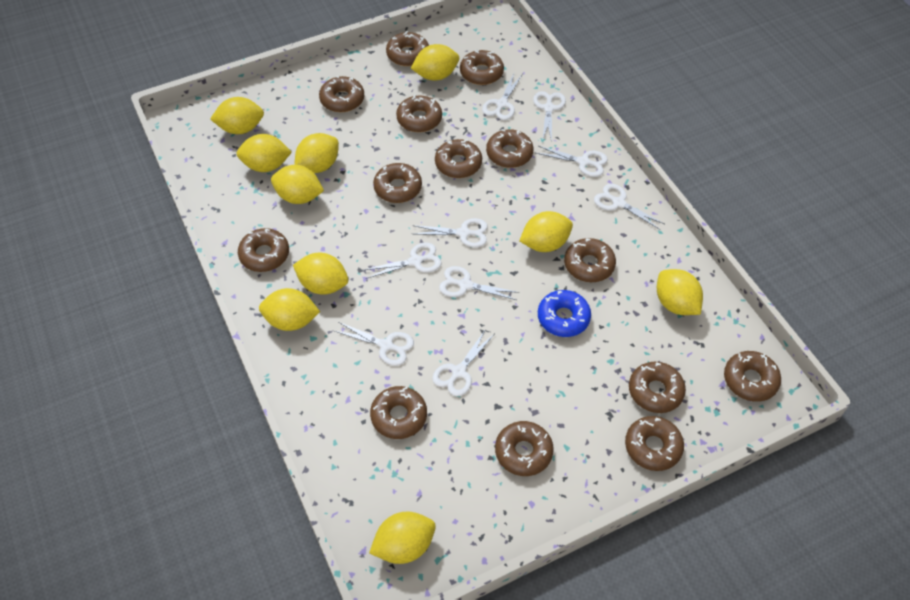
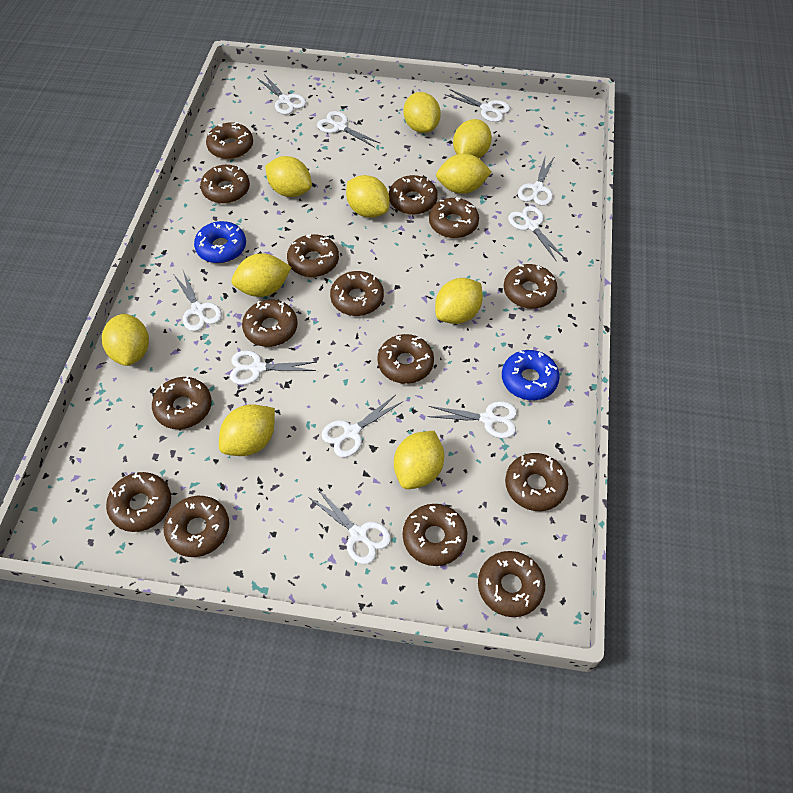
blue donut: [538,290,591,337] = 1 -> [194,221,246,263] [502,350,560,400] = 2
brown donut: [238,228,289,272] [319,76,364,112] [370,386,427,439] [373,163,422,203] [386,31,429,66] [396,95,442,132] [435,139,482,178] [460,50,504,85] [486,129,533,168] [495,421,554,476] [564,238,616,282] [625,416,684,471] [629,362,686,413] [724,351,781,402] = 14 -> [106,472,171,532] [152,377,212,429] [164,496,229,557] [200,165,250,203] [206,122,253,159] [242,300,298,347] [287,234,339,277] [330,271,384,316] [377,334,434,384] [389,175,438,215] [403,504,467,566] [429,197,479,238] [478,551,545,617] [504,264,558,309] [505,453,568,511] = 15
white scissors: [335,322,414,366] [364,242,442,279] [412,218,488,248] [432,329,494,396] [439,266,519,300] [482,74,522,120] [533,91,566,143] [536,146,608,177] [594,184,665,230] = 9 -> [174,271,222,331] [230,350,316,385] [257,74,306,115] [308,489,391,564] [317,111,381,148] [321,395,402,457] [427,401,517,438] [445,89,510,122] [508,206,565,262] [518,155,555,206] = 10

